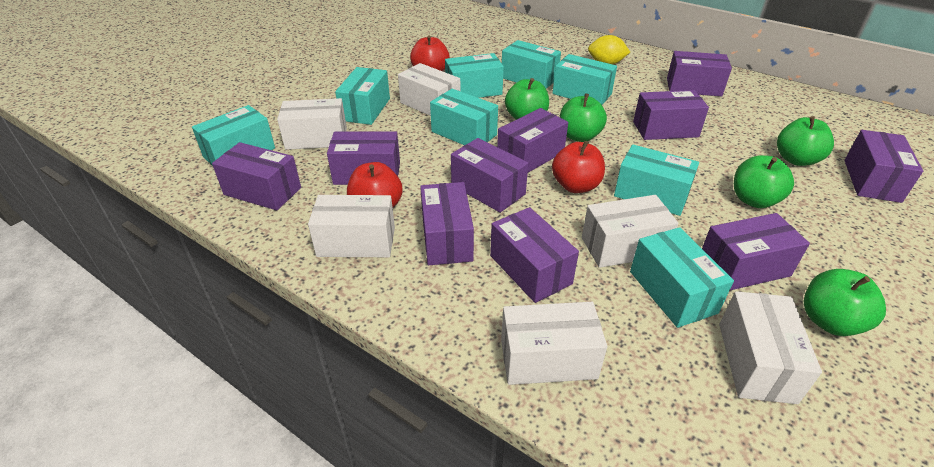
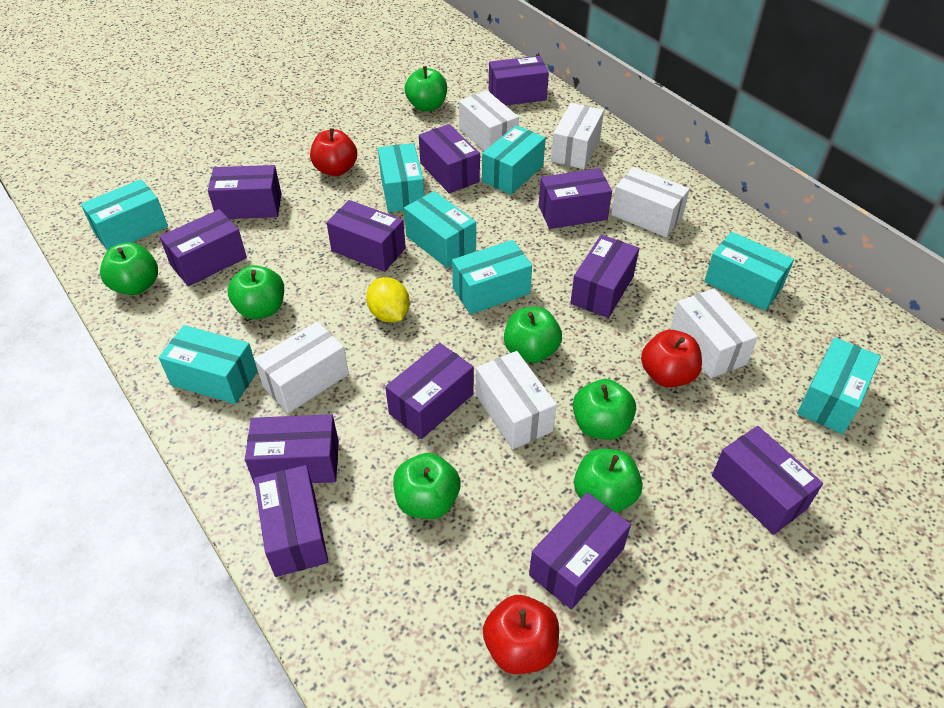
green apple: [505,78,549,120] [560,93,607,142] [734,155,794,208] [777,116,834,166] [804,269,886,336] = 5 -> [100,243,158,295] [228,265,284,319] [393,453,460,519] [405,66,447,112] [504,307,562,363] [573,379,636,440] [574,449,642,513] = 7
purple box: [212,142,301,210] [327,131,400,185] [420,182,474,265] [451,138,528,213] [490,207,579,303] [497,108,568,173] [633,90,709,140] [667,51,732,97] [702,213,810,290] [844,130,923,203] = 10 -> [159,209,247,286] [208,165,281,219] [245,414,339,485] [254,465,329,577] [326,200,406,272] [385,343,474,439] [419,124,480,194] [489,56,549,105] [529,492,631,610] [539,168,612,229] [570,235,639,318] [712,426,823,535] = 12

